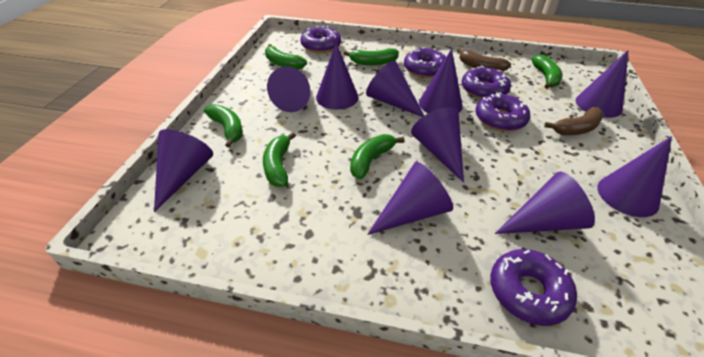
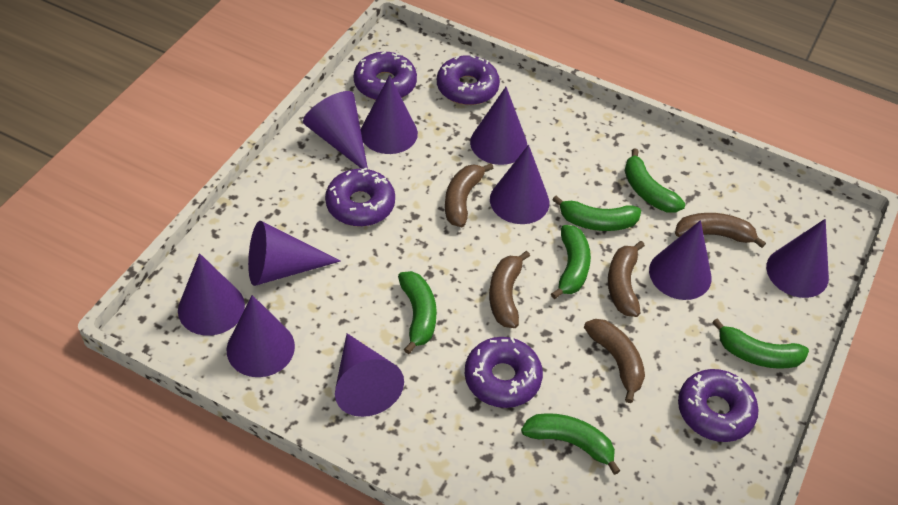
brown banana: [457,48,511,72] [544,107,604,135] = 2 -> [445,163,493,227] [489,251,530,328] [584,319,645,403] [608,241,645,317] [675,213,766,248] = 5

